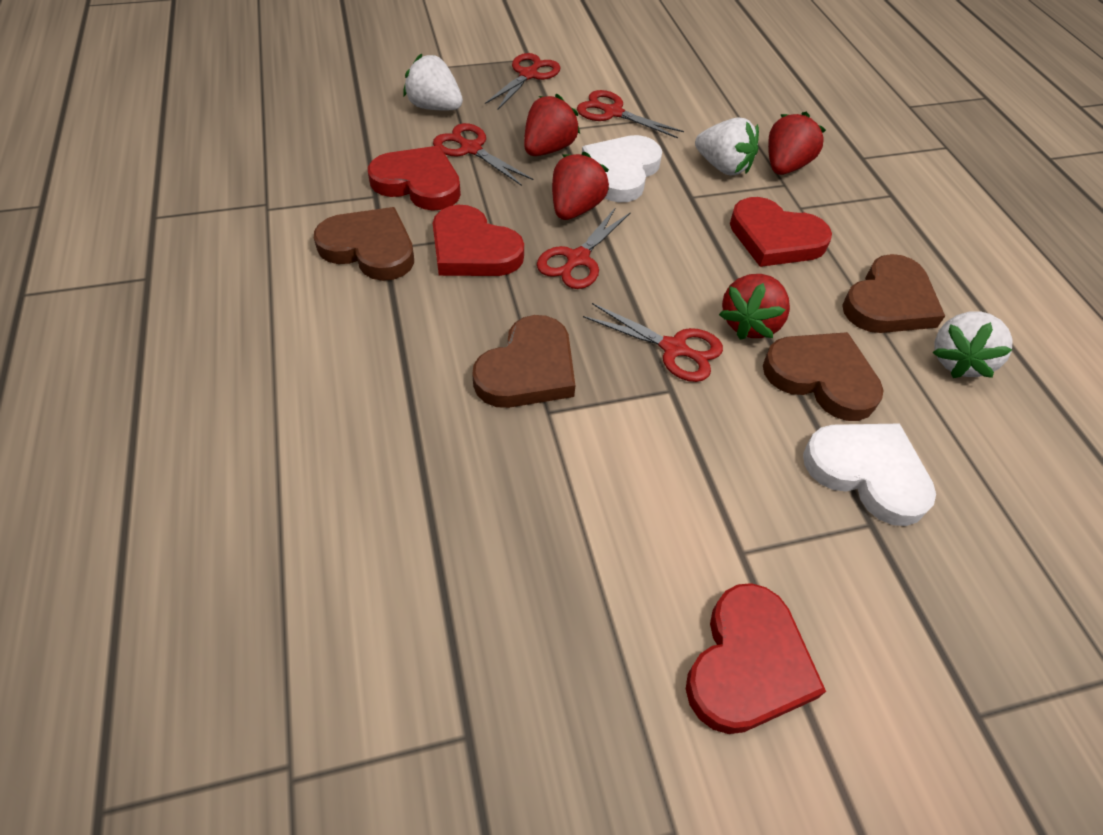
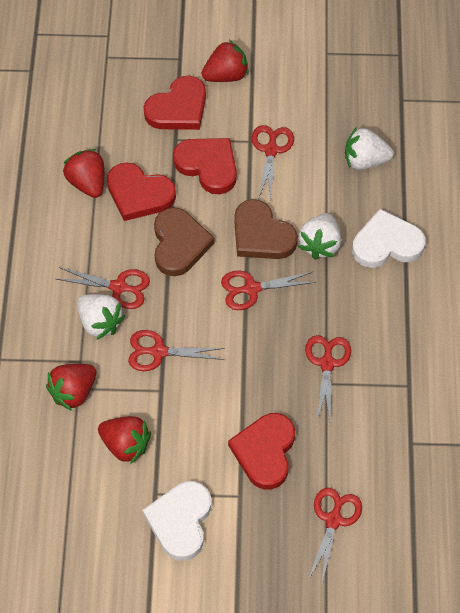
brown heart: [314,207,414,281] [472,315,575,408] [763,332,884,421] [842,254,945,333] = 4 -> [154,208,214,276] [234,199,298,259] = 2
red scissors: [433,123,533,186] [485,53,561,110] [537,207,631,289] [577,90,684,139] [583,303,723,382] = 5 -> [56,267,150,309] [128,330,225,371] [221,271,316,310] [252,125,294,200] [305,335,351,420] [308,488,362,583] = 6

